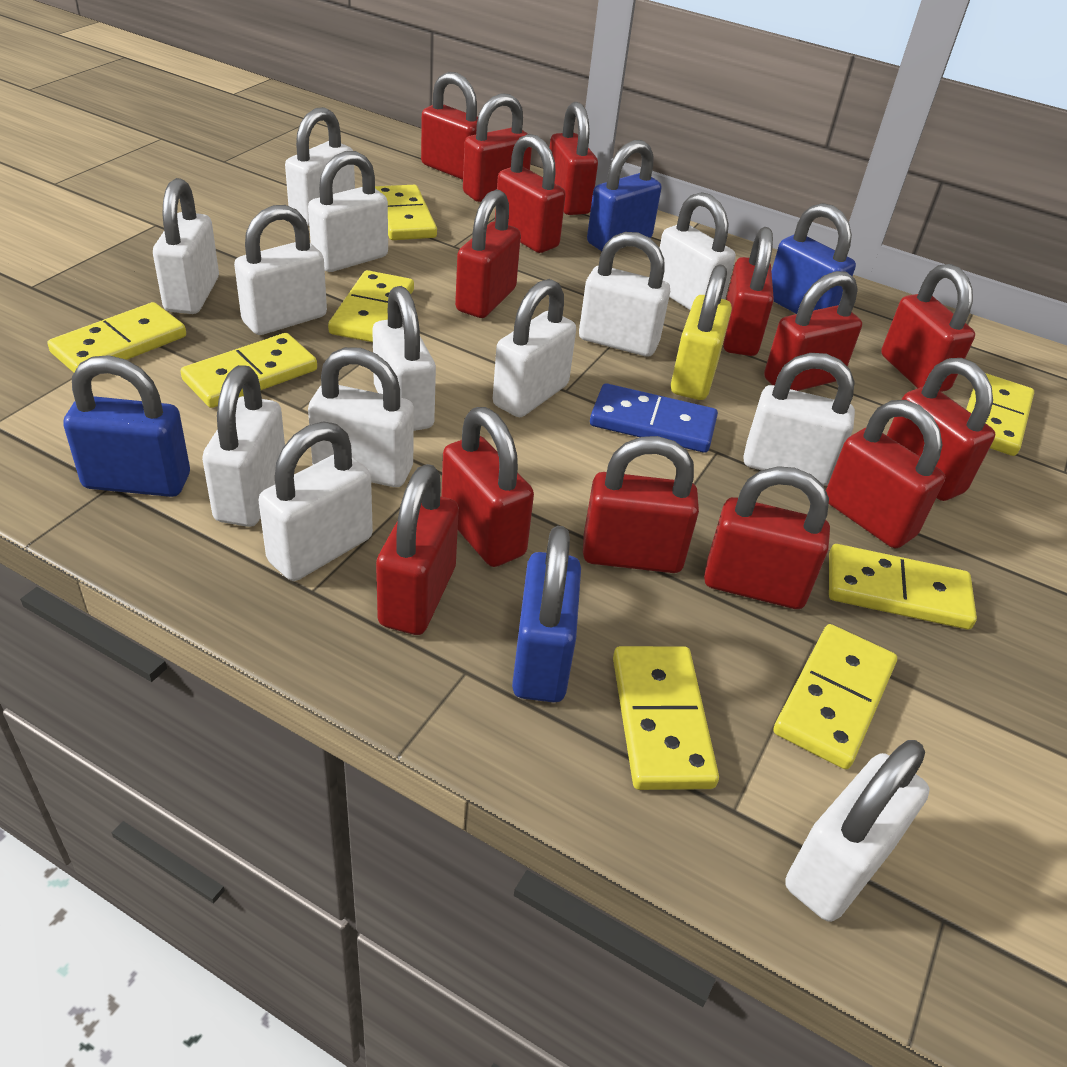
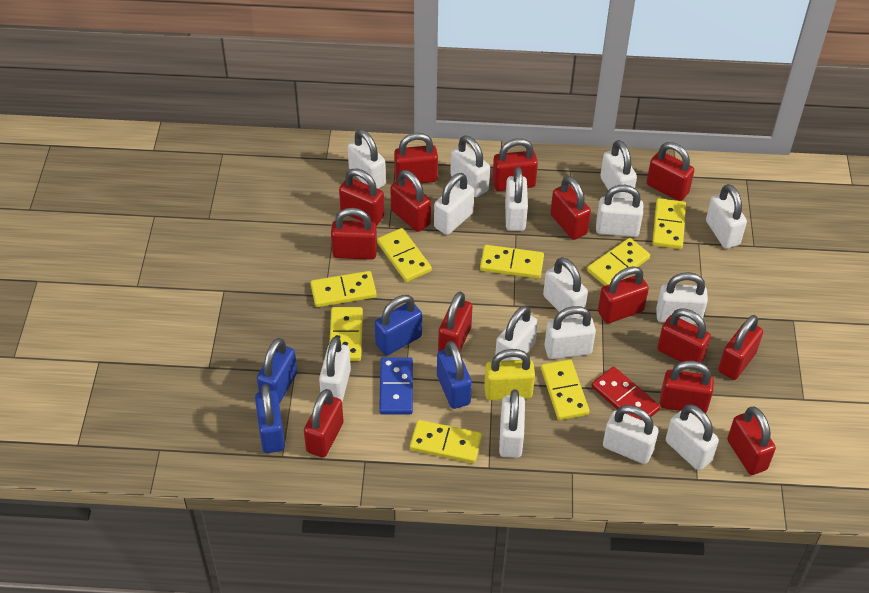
red domino: none = 0 -> [591,367,660,421] = 1
white padlock: [153,178,219,314] [202,365,285,527] [234,205,327,335] [258,421,373,581] [285,107,355,226] [308,151,388,272] [308,347,414,487] [372,286,436,431] [493,279,576,417] [579,232,670,357] [660,192,736,310] [743,353,855,486] [785,740,930,922] = 13 -> [319,337,351,401] [348,129,386,189] [434,173,474,235] [450,135,490,197] [495,305,538,361] [499,389,525,458] [505,167,528,231] [543,257,588,319] [544,306,596,359] [596,185,643,237] [600,140,637,199] [603,405,659,464] [656,272,708,324] [666,404,719,471] [706,184,747,249] = 15

